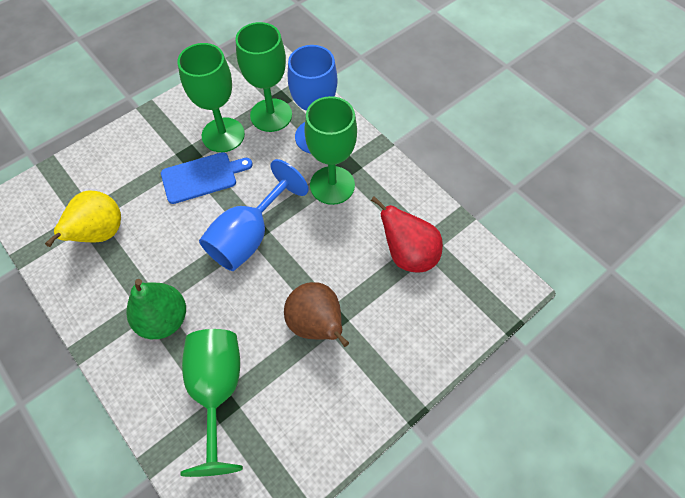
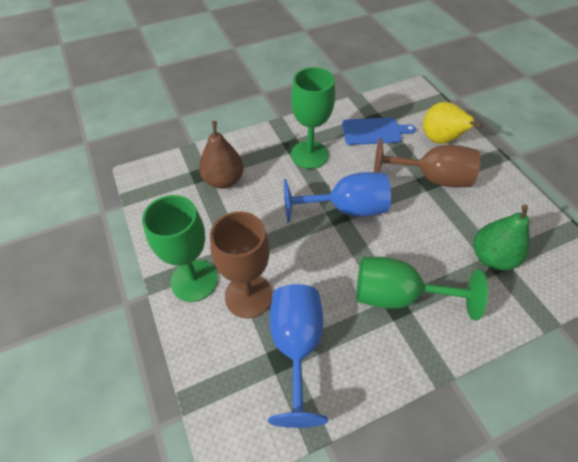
brown goblet: none = 0 -> [210,211,272,318] [374,138,480,187] = 2
green goblet: [177,43,245,152] [180,329,243,477] [235,22,292,132] [304,96,357,205] = 4 -> [142,195,218,302] [291,67,335,169] [357,257,488,320] = 3
red pear: [371,196,443,273] = 1 -> none = 0

